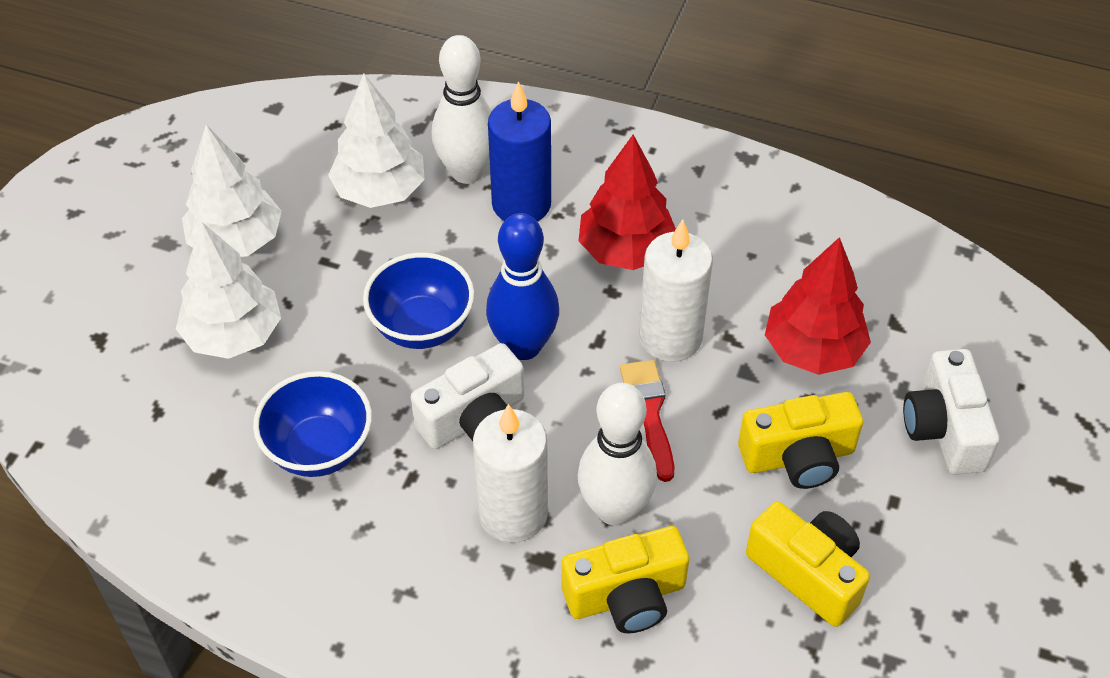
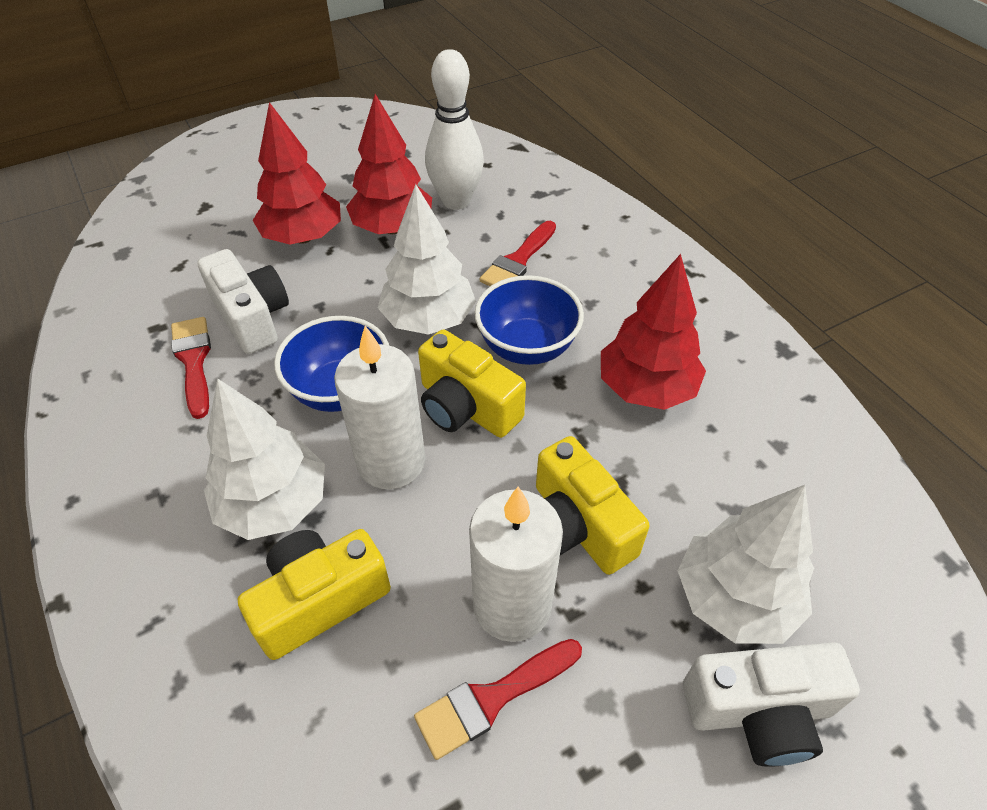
blue bowling pin: [486,213,559,360] = 1 -> none = 0
blue candle: [488,81,551,222] = 1 -> none = 0
red brush: [620,360,674,482] = 1 -> [171,317,211,419] [414,639,582,760] [480,221,556,286] = 3
red tree: [579,135,676,270] [765,237,871,375] = 2 -> [253,102,341,245] [346,94,432,234] [601,254,706,410] = 3
white bowling pin: [431,35,492,184] [577,383,657,526] = 2 -> [425,49,484,210] = 1

